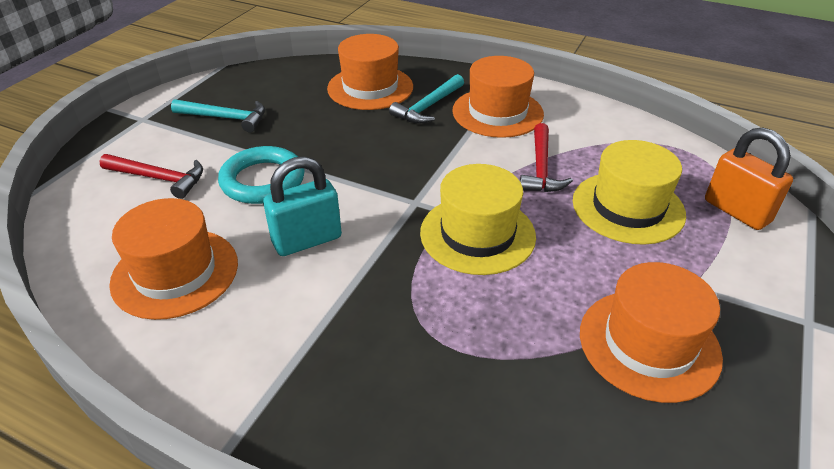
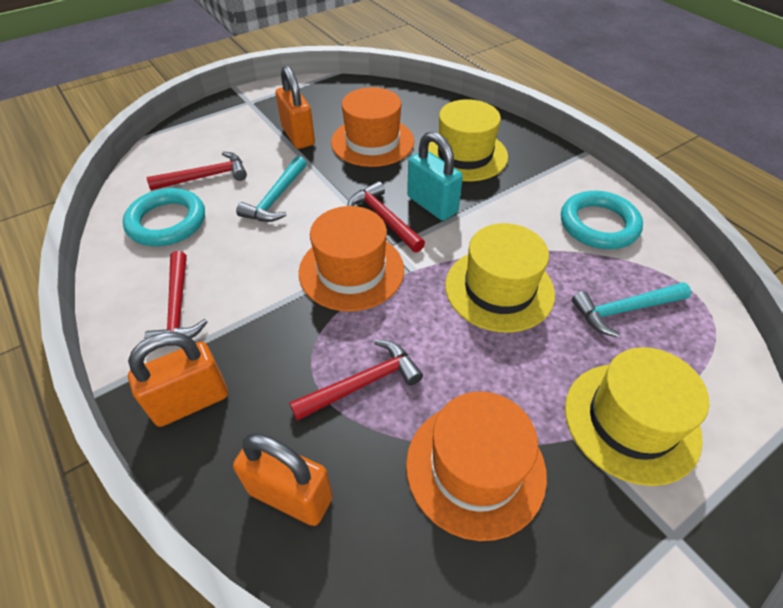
orange hat: [109,198,238,320] [327,34,413,110] [452,56,544,138] [580,262,723,403] = 4 -> [299,206,404,311] [331,87,414,167] [406,391,547,541] = 3
orange padlock: [705,128,793,230] = 1 -> [128,332,228,427] [233,433,333,526] [276,65,315,149] = 3
red hammer: [100,154,203,199] [520,123,573,192] = 2 -> [144,251,208,339] [146,152,247,190] [289,340,423,421] [347,181,425,252] = 4
turquoise ring: [218,146,305,204] = 1 -> [123,188,205,246] [561,191,643,249] = 2
yellow hat: [420,164,536,275] [573,140,686,245] = 2 -> [428,99,508,181] [445,223,555,333] [565,347,709,486] = 3

